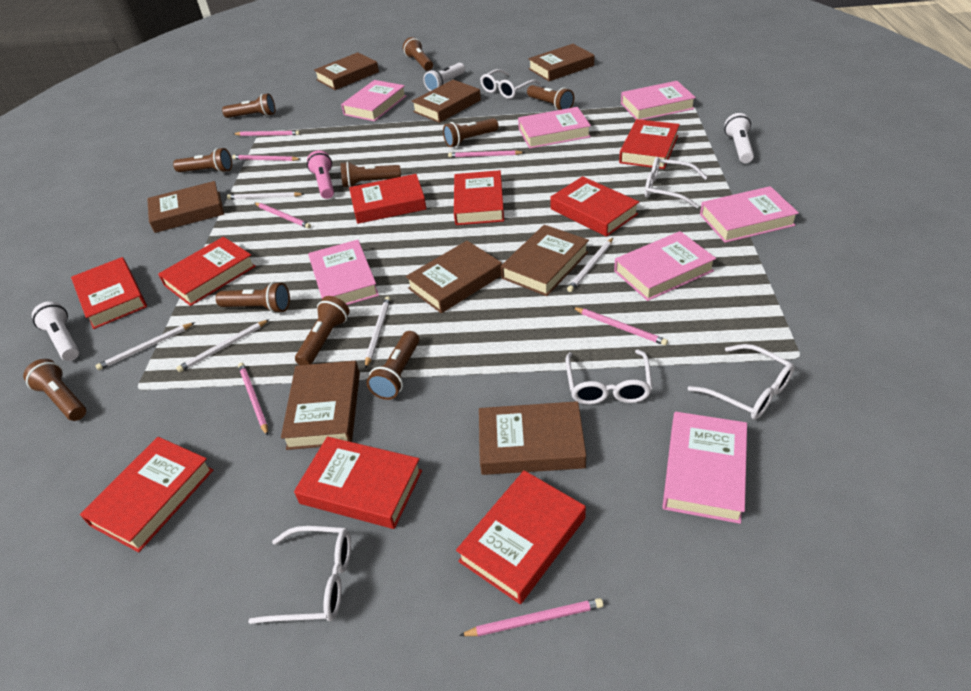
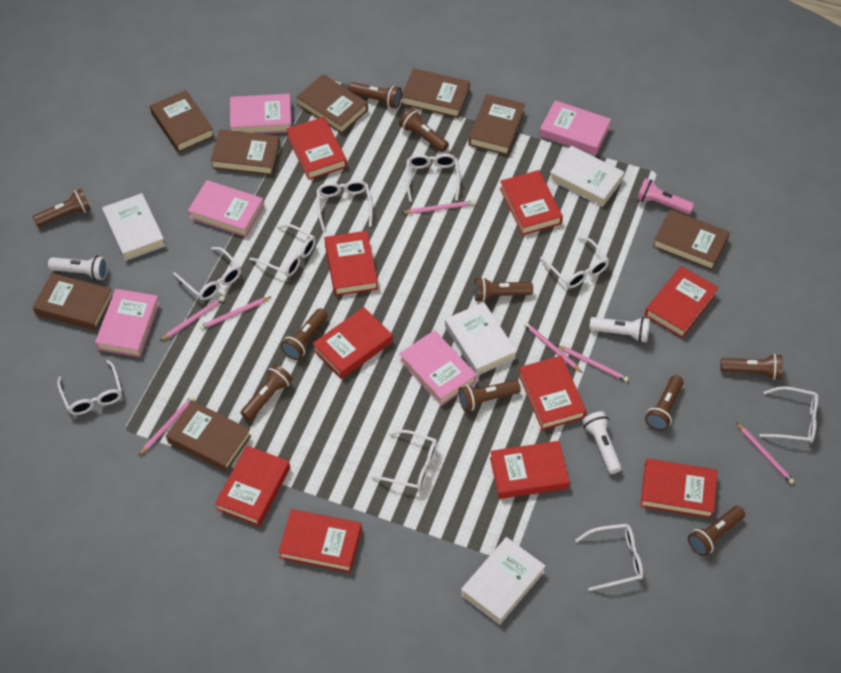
pink book: [308,240,379,305] [341,80,406,121] [518,107,591,149] [614,231,716,301] [621,81,696,120] [662,412,747,524] [700,186,799,243] = 7 -> [95,289,160,357] [188,180,264,237] [230,94,292,134] [399,330,477,406] [539,100,611,155] = 5
red book: [71,257,147,329] [80,437,213,552] [158,237,256,306] [294,436,422,529] [349,174,426,224] [454,170,504,225] [456,470,586,604] [550,176,639,237] [619,119,680,169] = 9 -> [215,445,290,527] [278,509,362,573] [286,117,347,180] [312,307,393,379] [324,231,378,296] [490,441,569,499] [500,170,563,235] [518,356,586,430] [640,459,718,518] [645,266,719,338] = 10
white book: none = 0 -> [102,193,166,261] [445,302,517,376] [461,537,546,625] [549,146,625,207] = 4
white glasses: [248,526,351,624] [480,69,541,99] [566,350,652,405] [645,157,708,208] [688,344,795,420] = 5 -> [57,360,122,415] [173,247,241,300] [249,224,316,277] [317,180,373,231] [371,430,438,490] [406,154,460,202] [540,236,609,288] [575,524,643,591] [759,386,818,443] = 9
white pencil: [95,322,195,370] [176,319,270,372] [227,192,304,200] [365,296,391,369] [567,238,613,292] = 5 -> none = 0

